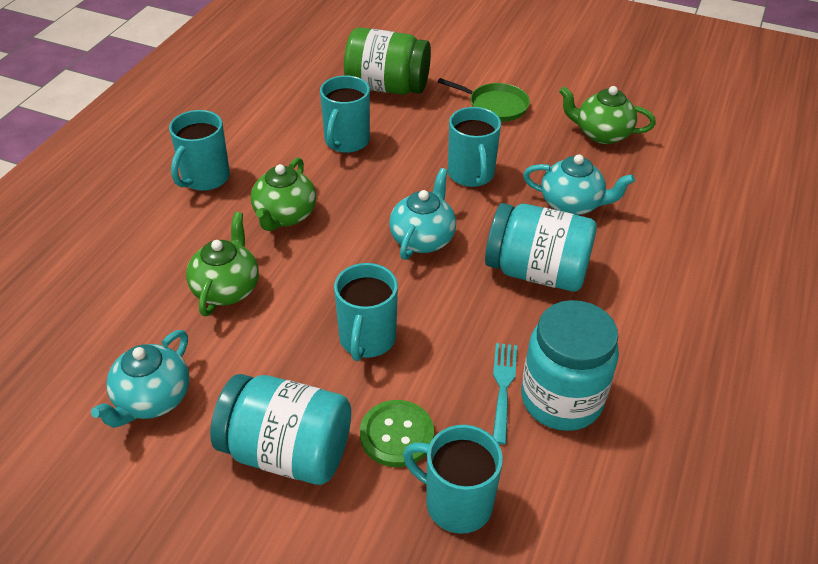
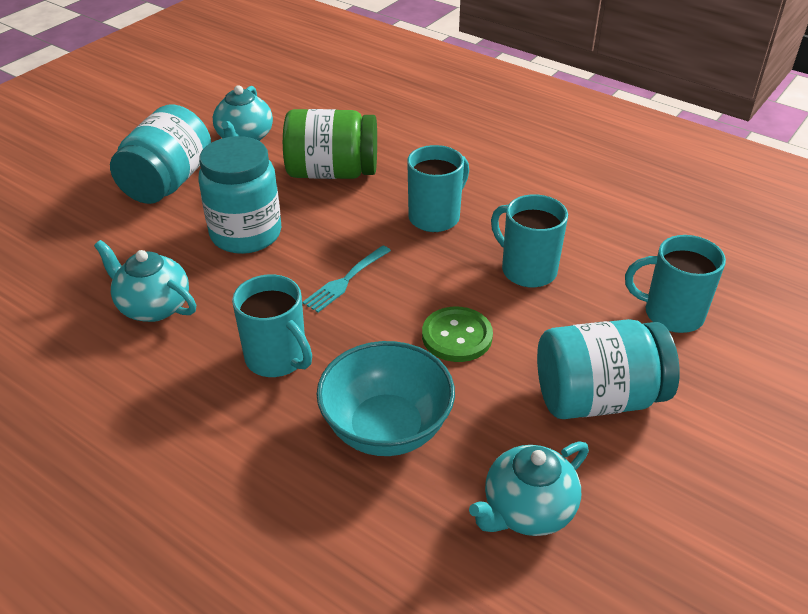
green pan: [438,78,530,122] = 1 -> none = 0
green teapot: [186,212,259,316] [251,157,316,231] [559,86,656,144] = 3 -> none = 0
turquoise bowl: none = 0 -> [316,341,455,456] = 1
turquoise mug: [169,110,230,191] [320,75,370,153] [334,263,398,361] [403,425,503,534] [448,107,501,187] = 5 -> [232,275,312,377] [407,145,469,232] [491,194,568,288] [625,235,726,333] = 4

